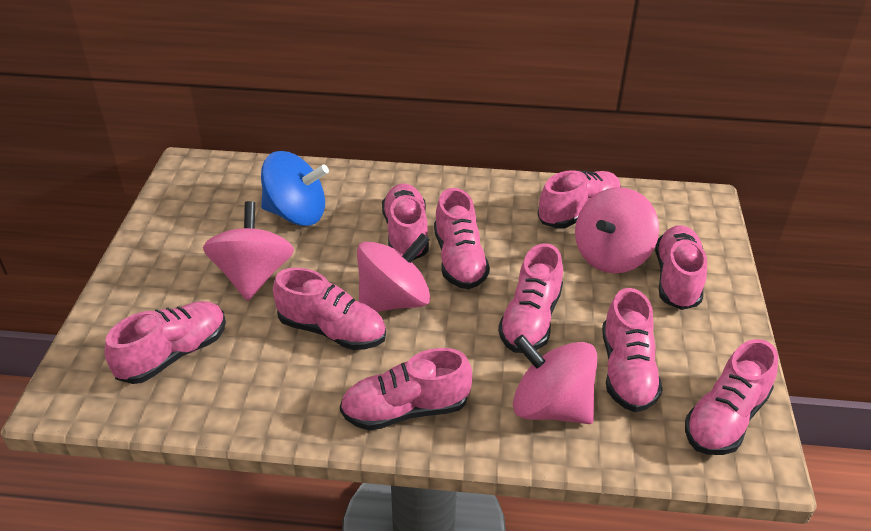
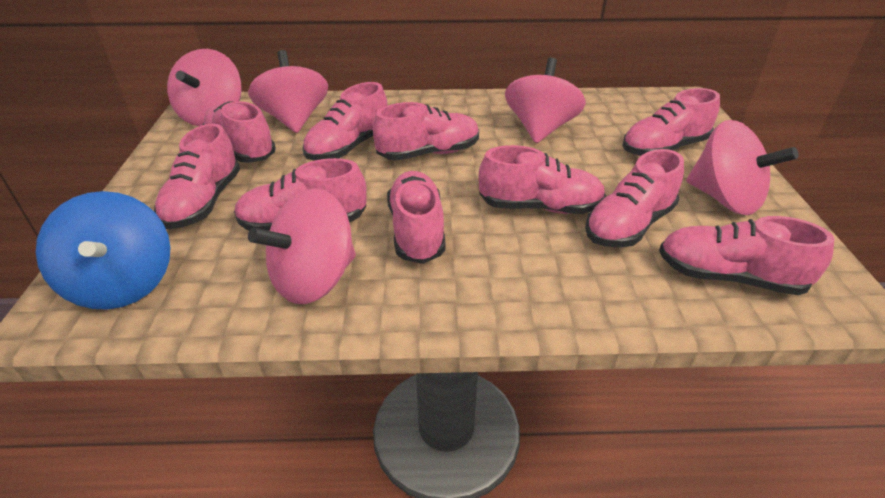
pink spinning top: [203,201,294,301] [357,233,430,312] [513,335,597,424] [575,187,659,273] = 4 -> [167,49,242,126] [248,50,328,133] [248,188,356,304] [505,58,586,143] [687,120,798,215] = 5

